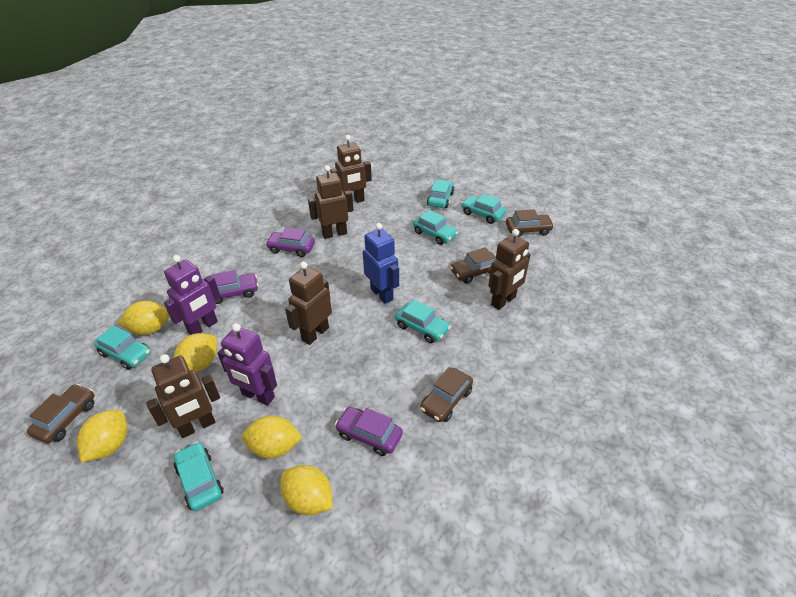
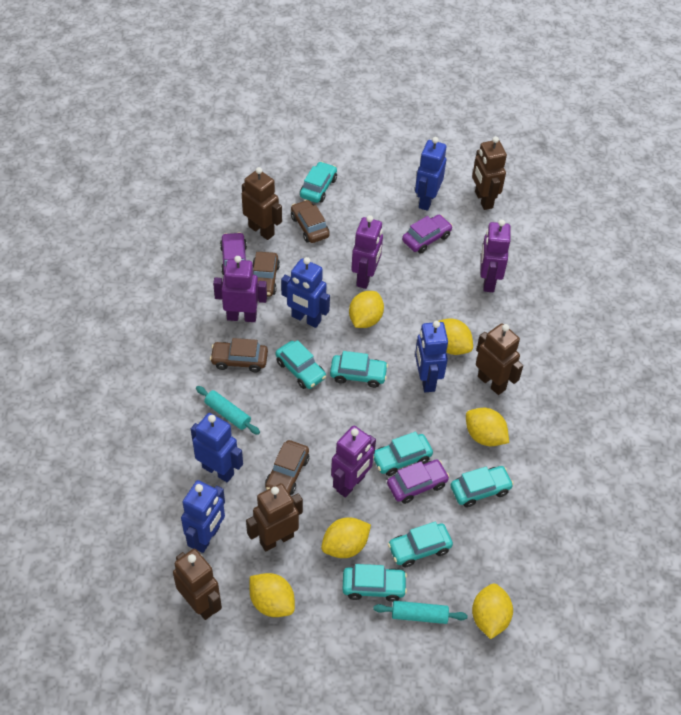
blue robot: [363,223,399,304] = 1 -> [181,480,225,553] [191,413,243,483] [281,257,330,328] [415,137,447,211] [415,321,448,392] = 5
purple robot: [164,255,220,335] [218,323,277,406] = 2 -> [213,256,267,322] [331,426,376,498] [351,215,383,289] [480,219,510,292] = 4
turquoise car: [94,325,151,370] [174,442,224,511] [395,300,451,343] [413,210,458,245] [427,179,454,208] [461,194,506,224] = 6 -> [276,340,326,389] [300,161,337,203] [330,351,388,388] [343,564,407,602] [373,432,433,476] [388,522,453,568] [451,466,514,507] = 7
turquoise rolling pin: none = 0 -> [196,386,260,435] [373,601,468,624] = 2
yellow lemon: [77,410,127,462] [118,301,169,335] [174,333,217,372] [242,415,302,459] [280,465,333,515] = 5 -> [249,573,295,617] [321,517,371,558] [349,291,384,328] [439,318,473,355] [466,408,509,446] [472,584,513,639] = 6

